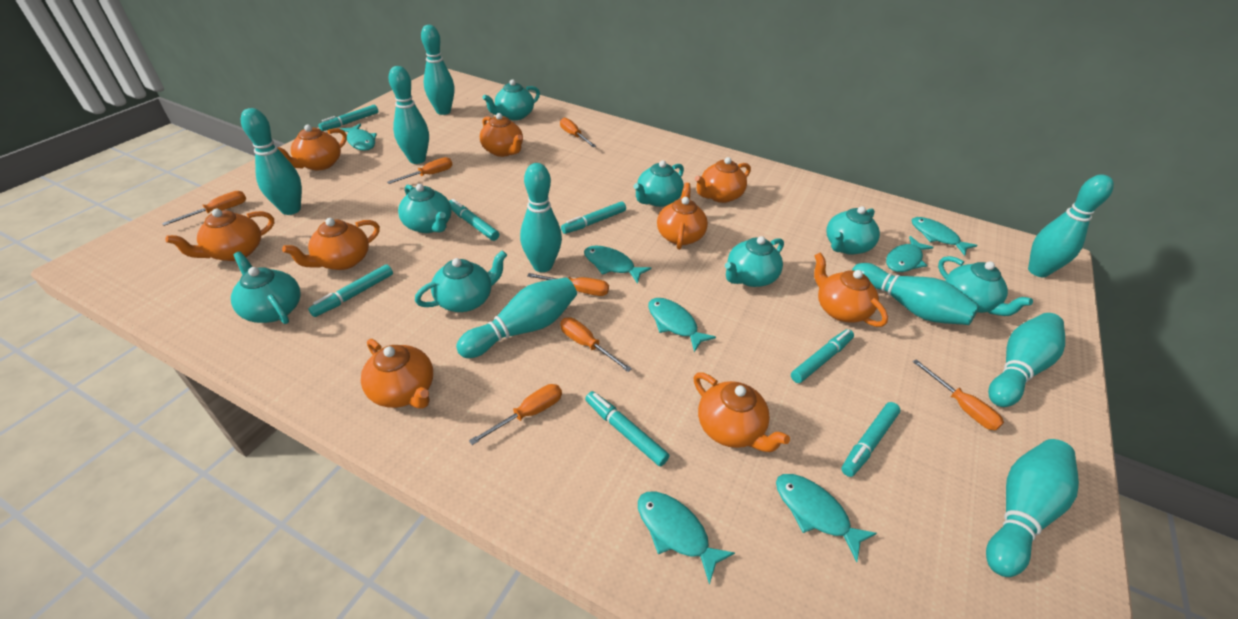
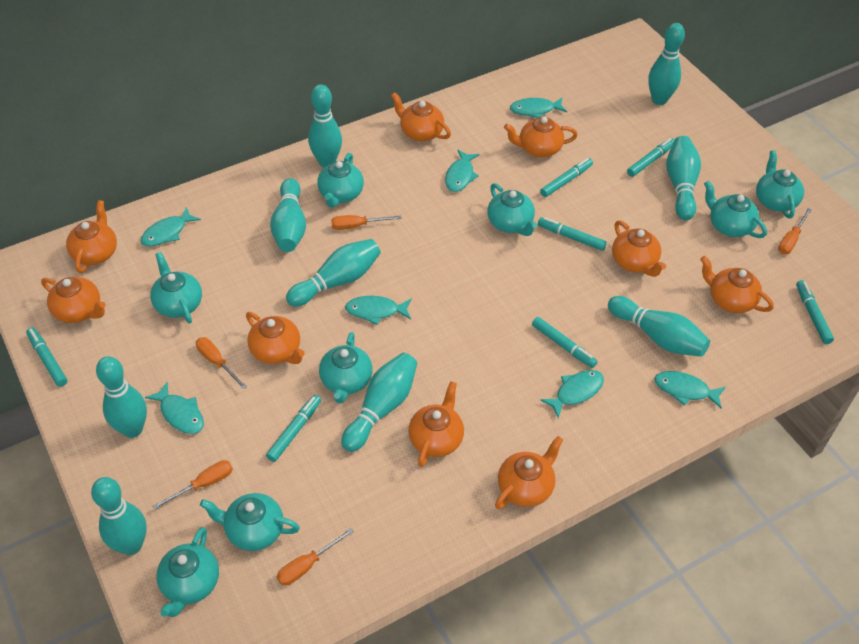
orange screwdriver: [162,191,246,226] [387,157,452,184] [469,384,562,445] [527,273,609,296] [560,118,596,147] [560,317,632,372] [913,359,1004,431] = 7 -> [153,460,233,509] [196,337,247,390] [277,528,354,586] [331,215,402,230] [778,208,812,254] = 5

